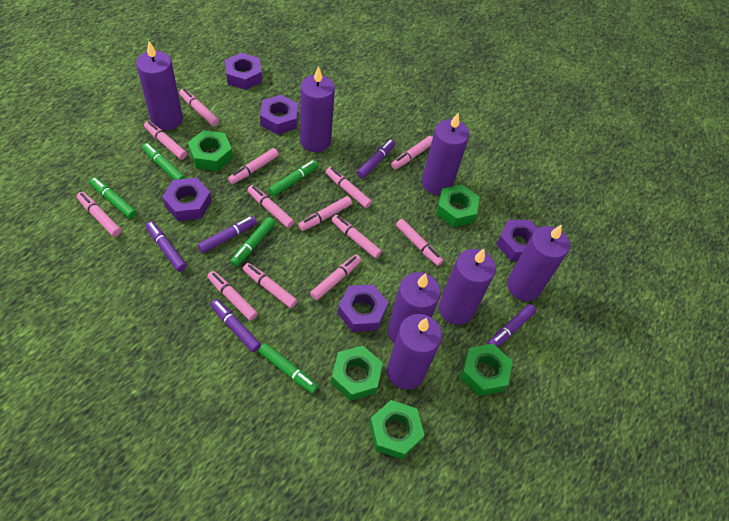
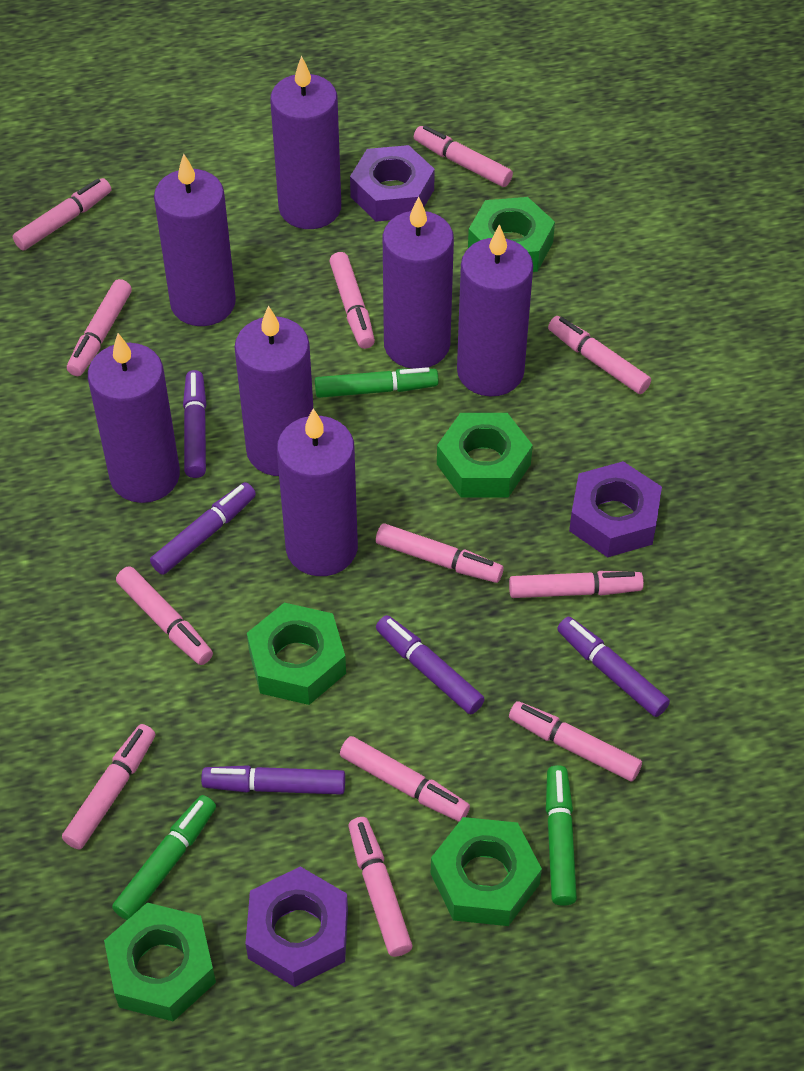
green marker: [89,177,137,219] [142,143,185,180] [230,217,275,267] [258,343,318,394] [268,160,318,196] = 5 -> [112,795,216,920] [315,367,439,398] [546,765,577,906] = 3
pink marker: [77,192,121,237] [144,121,187,160] [179,89,219,126] [207,271,258,321] [228,148,279,184] [243,263,297,308] [247,185,294,228] [298,196,352,231] [310,255,361,300] [326,167,372,208] [331,215,382,258] [391,136,433,169] [396,219,443,266] = 13 -> [13,178,111,251] [62,724,155,850] [67,279,132,376] [116,566,213,665] [329,252,375,349] [340,736,470,822] [348,817,412,957] [376,523,503,583] [414,125,513,187] [509,571,644,598] [509,701,642,781] [548,316,651,394] = 12
purple nut: [162,178,212,221] [225,53,262,90] [260,95,298,134] [338,284,389,332] [496,220,538,261] = 5 -> [245,866,348,987] [350,145,435,222] [569,461,662,557] = 3

